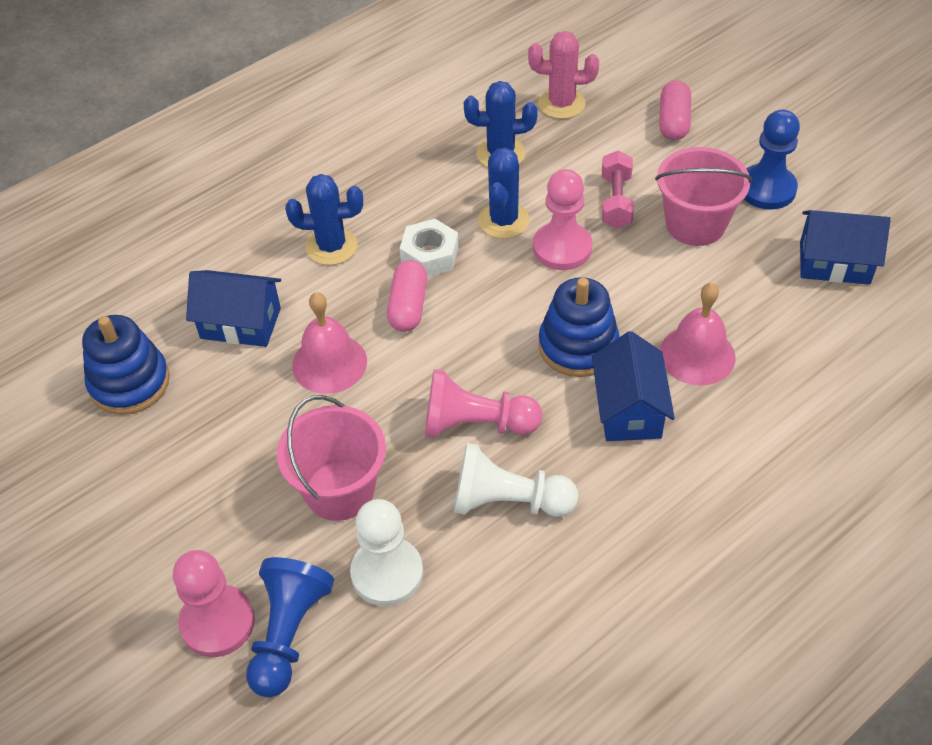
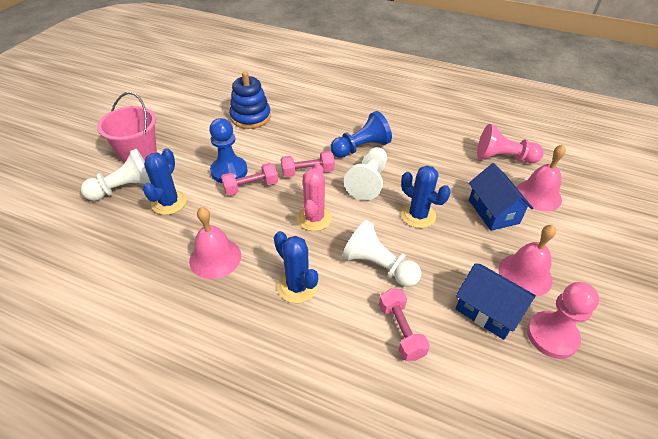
blue house: [186,270,281,347] [592,331,675,441] [800,210,891,285] = 3 -> [455,263,536,340] [469,163,533,231] = 2
blue stacking toy: [82,315,170,415] [538,277,620,377] = 2 -> [229,72,271,129] = 1
pink bell: [292,292,367,394] [660,283,736,385] = 2 -> [189,207,241,279] [498,225,556,297] [516,145,566,211] = 3
pink bucket: [277,395,386,521] [655,147,752,246] = 2 -> [97,92,157,163] = 1
pink capsule: [387,260,427,332] [659,80,691,140] = 2 -> none = 0
pink dumbbell: [602,151,634,229] = 1 -> [221,163,278,196] [281,151,335,177] [379,288,430,361] = 3
pink pawn: [173,550,255,657] [425,369,542,437] [533,169,593,270] = 3 -> [477,124,544,163] [527,282,599,359] = 2
white nut: [400,219,459,277] = 1 -> none = 0
white pawn: [350,499,423,606] [454,443,578,517] = 2 -> [81,149,151,201] [343,220,421,287] [344,147,387,201] = 3

